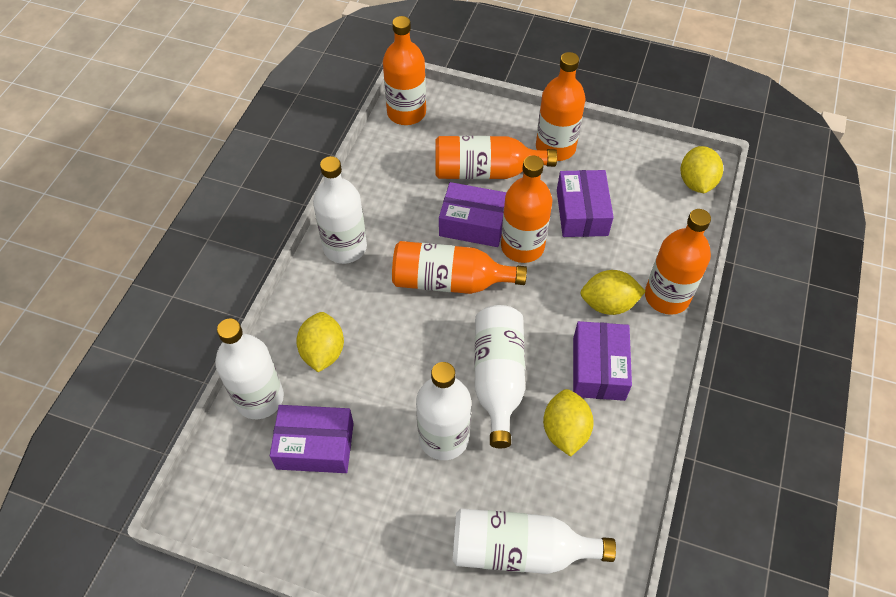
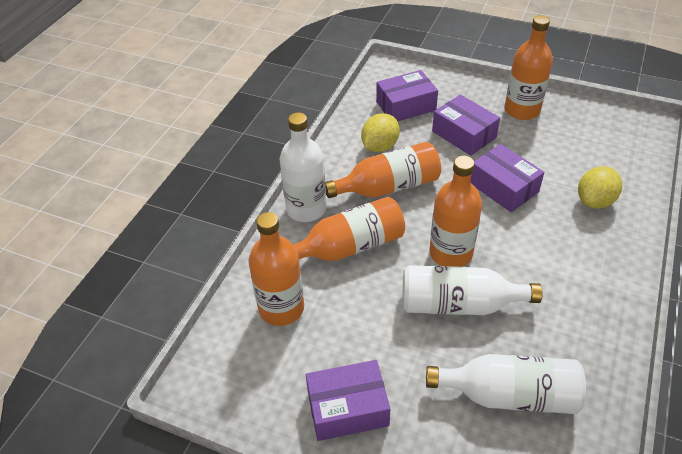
orange bottle: [383,16,426,125] [392,241,527,294] [435,136,557,179] [501,155,552,263] [536,52,586,161] [645,209,711,315] = 6 -> [249,212,304,326] [293,197,405,261] [325,142,441,198] [429,156,482,267] [504,15,553,120] = 5
white bottle: [215,319,284,419] [313,156,367,264] [416,362,471,460] [452,508,616,574] [475,305,525,448] = 5 -> [280,112,326,222] [403,265,543,315] [426,354,586,414] = 3
yellow lemon: [296,312,344,372] [543,389,594,457] [580,270,646,315] [681,146,723,193] = 4 -> [361,113,400,152] [578,166,622,209] = 2

